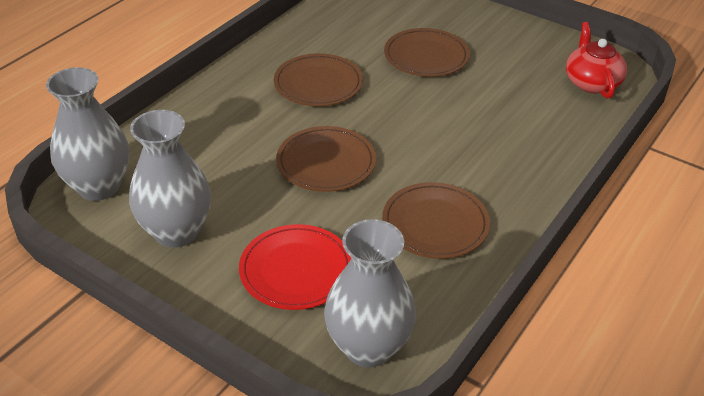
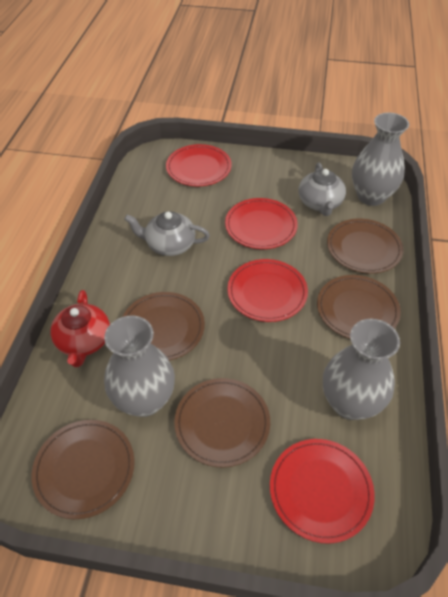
brown plate: [274,53,363,106] [276,126,376,192] [382,182,490,259] [384,28,470,77] = 4 -> [32,420,135,519] [122,292,205,361] [174,378,270,467] [317,275,401,339] [327,219,403,274] = 5
grey teapot: none = 0 -> [124,211,210,256] [299,162,346,216] = 2
red plate: [239,224,351,310] = 1 -> [166,144,232,186] [225,198,298,249] [227,259,308,322] [270,439,375,544] = 4

